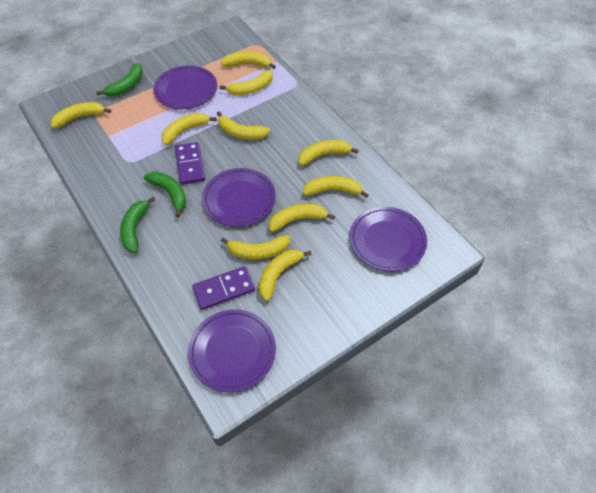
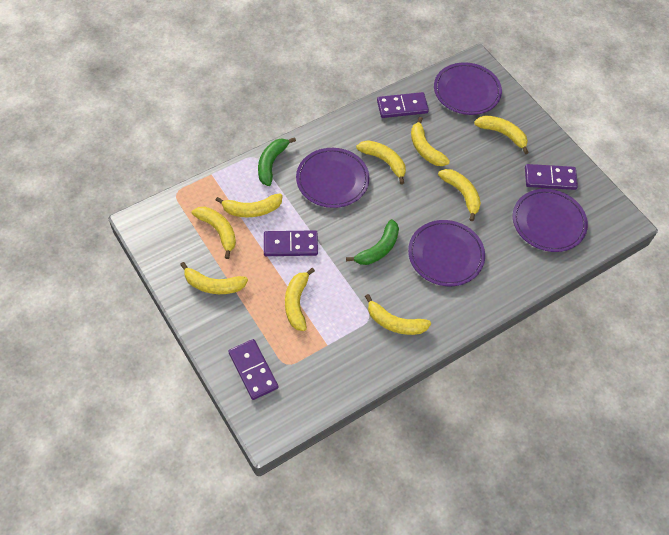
green banana: [96,63,143,96] [120,197,155,253] [144,171,186,217] = 3 -> [258,137,296,186] [346,219,399,265] = 2
purple domino: [175,142,205,185] [192,266,255,310] = 2 -> [228,339,278,400] [264,230,318,256] [377,92,429,118] [525,164,578,190] = 4
yellow banana: [51,102,111,128] [162,113,217,145] [217,111,270,140] [220,70,273,95] [221,51,276,69] [221,235,290,260] [259,249,312,301] [269,204,335,232] [299,140,359,166] [303,176,368,198] = 10 -> [180,262,248,294] [192,207,236,259] [216,194,282,217] [285,268,315,331] [356,140,406,184] [365,294,431,335] [411,117,450,166] [438,169,481,221] [474,116,529,154] = 9

